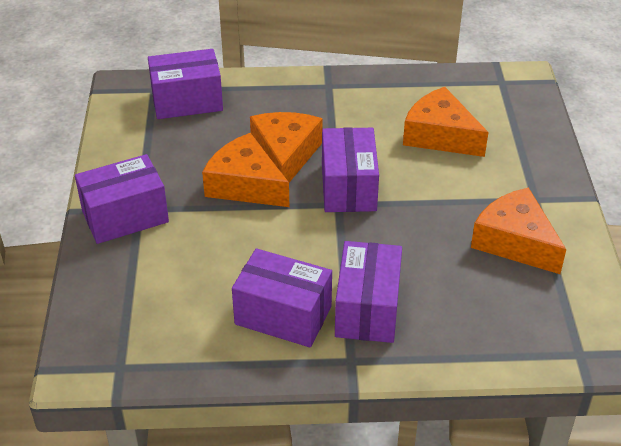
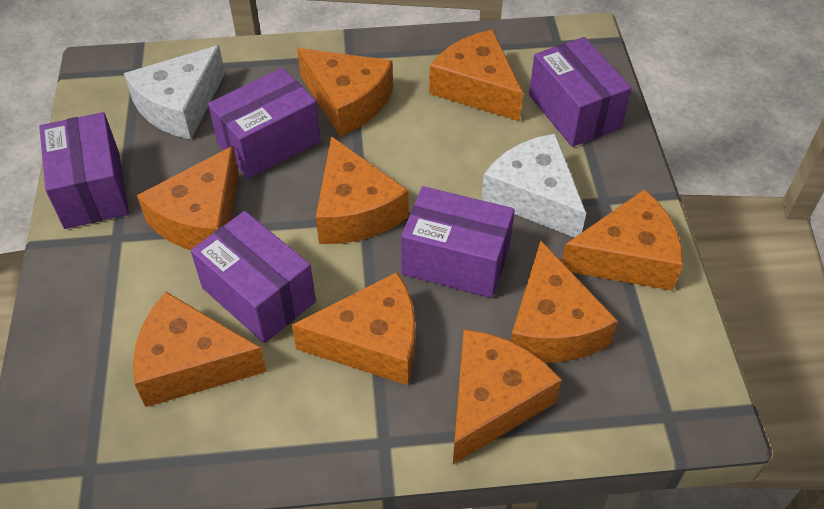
orange cheese: [202,133,289,207] [250,112,323,182] [403,87,489,157] [471,188,566,274] = 4 -> [133,292,267,407] [137,146,239,250] [292,272,415,385] [297,48,393,137] [316,136,409,244] [429,30,523,121] [453,329,562,464] [511,240,618,363] [562,189,683,291] = 9
white cheese: none = 0 -> [124,45,225,139] [481,133,586,238] = 2

